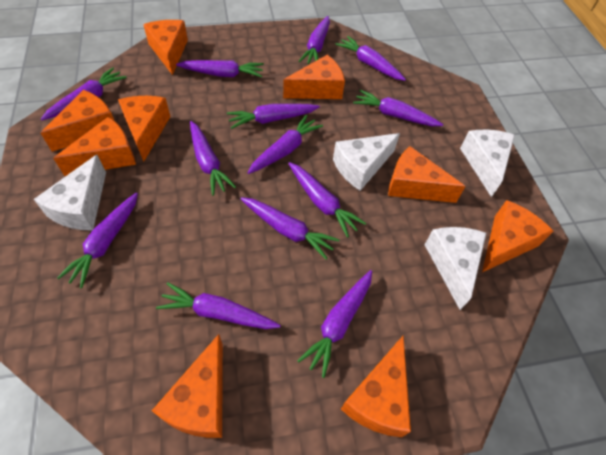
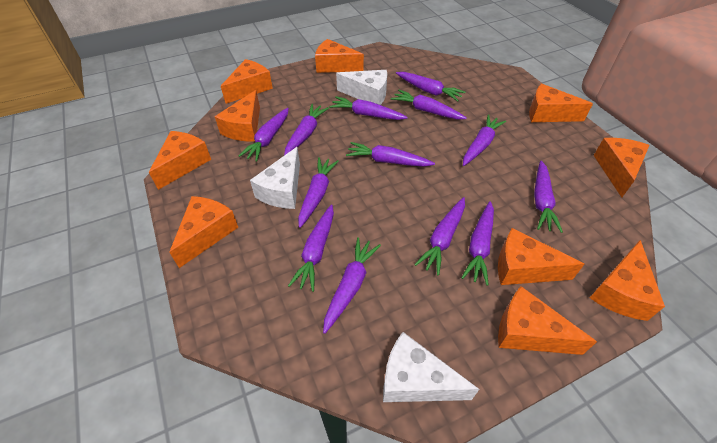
orange cheese: [41,90,114,152] [53,117,136,176] [118,96,171,162] [143,20,188,75] [152,334,223,438] [283,55,345,99] [341,336,411,437] [388,146,466,203] [482,200,553,272] = 9 -> [149,131,211,190] [169,196,238,268] [215,90,260,141] [221,59,273,104] [315,39,364,73] [498,228,584,285] [498,286,597,355] [529,84,593,122] [590,240,665,321] [593,138,649,198] = 10
white cheese: [34,155,106,230] [333,133,400,191] [425,227,487,310] [460,130,515,197] = 4 -> [250,147,300,209] [336,70,387,105] [383,332,479,402] = 3

